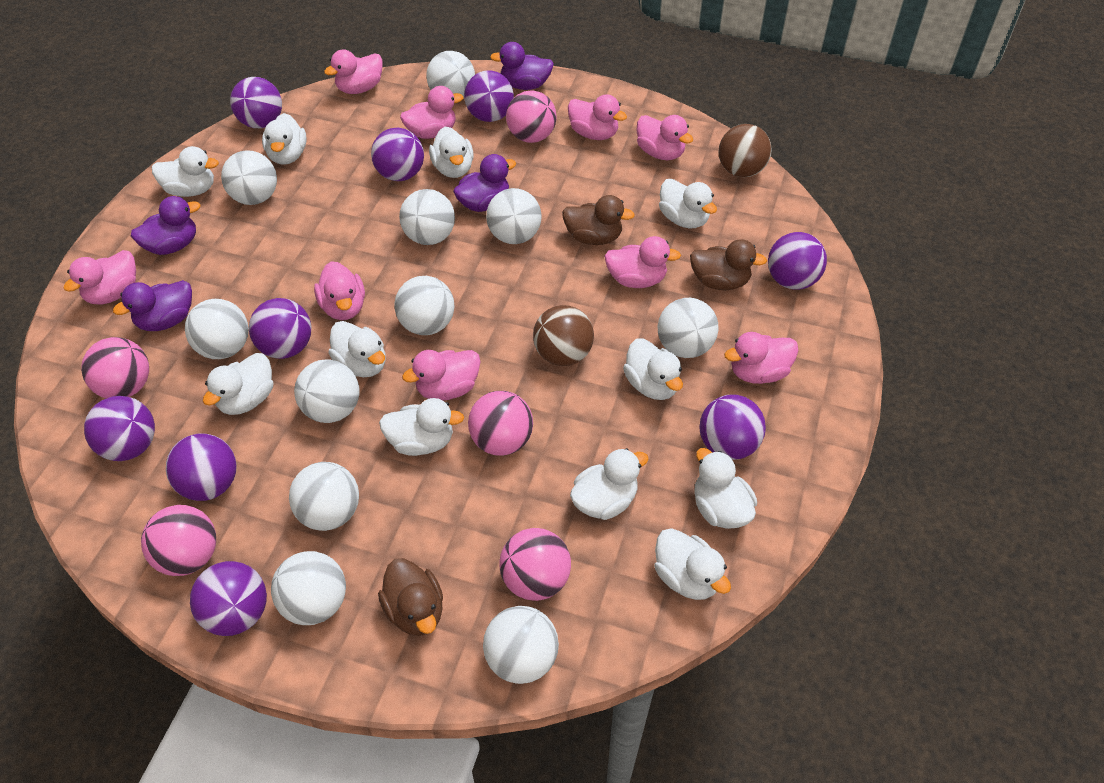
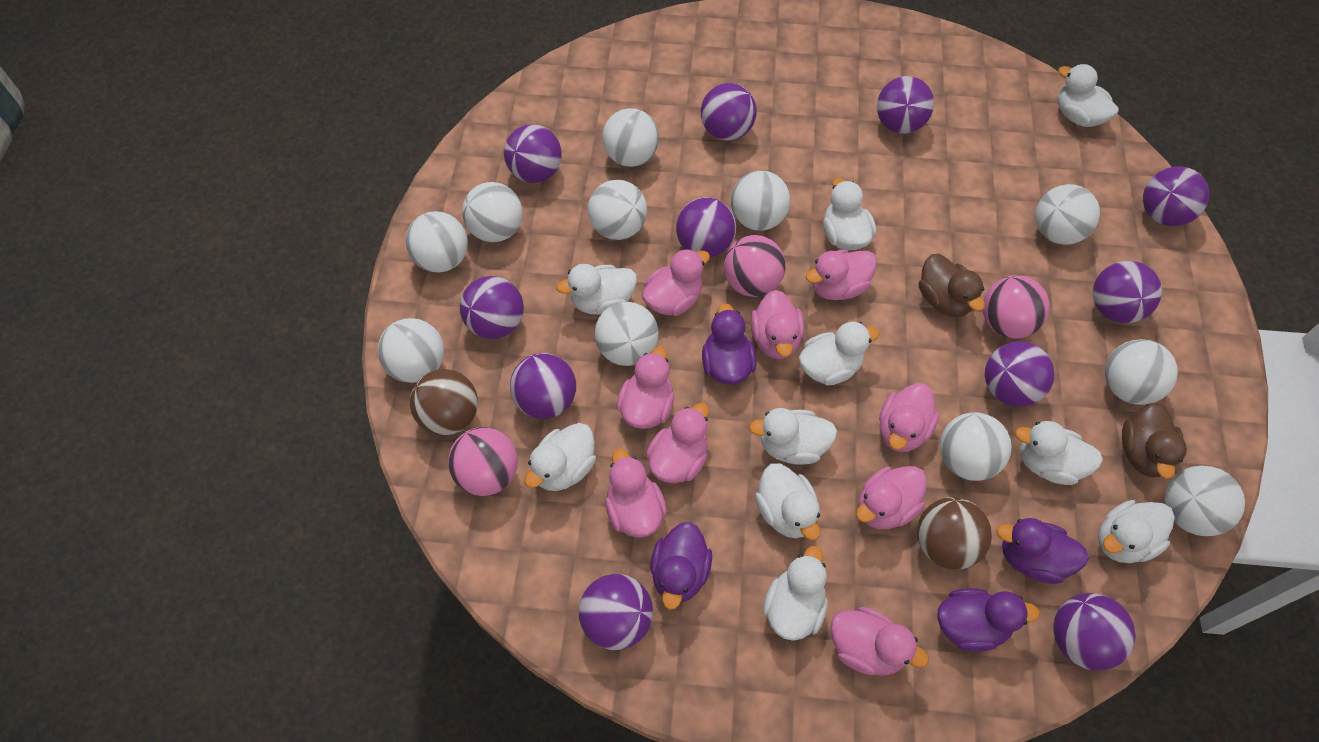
brown duck: [378,558,443,636] [562,195,635,245] [690,239,767,290] = 3 -> [919,254,985,317] [1122,402,1187,479] = 2
pink ball: [81,337,149,399] [141,505,216,576] [468,391,533,456] [499,528,571,601] [506,90,557,143] = 5 -> [448,427,518,496] [724,235,785,297] [983,275,1050,339] = 3
purple ball: [84,396,155,461] [166,434,237,501] [190,561,267,636] [230,77,282,128] [249,298,311,359] [371,128,424,181] [464,70,514,122] [699,395,766,460] [768,232,827,290] = 9 -> [460,276,524,339] [504,124,562,183] [510,353,576,419] [579,574,653,650] [676,197,736,258] [701,83,757,141] [877,76,934,134] [985,341,1054,407] [1053,593,1136,671] [1093,261,1162,323] [1143,166,1209,226] = 11
white duck: [152,146,219,197] [203,353,273,415] [262,113,306,165] [328,321,386,377] [379,398,464,456] [429,127,474,178] [570,448,649,520] [623,338,683,400] [654,528,731,600] [659,179,717,228] [694,448,757,529] = 11 -> [525,423,596,491] [556,264,637,315] [749,408,837,465] [755,463,820,540] [763,546,828,641] [799,322,880,386] [823,178,876,251] [1015,421,1103,485] [1057,64,1119,127] [1098,500,1175,563] = 10

